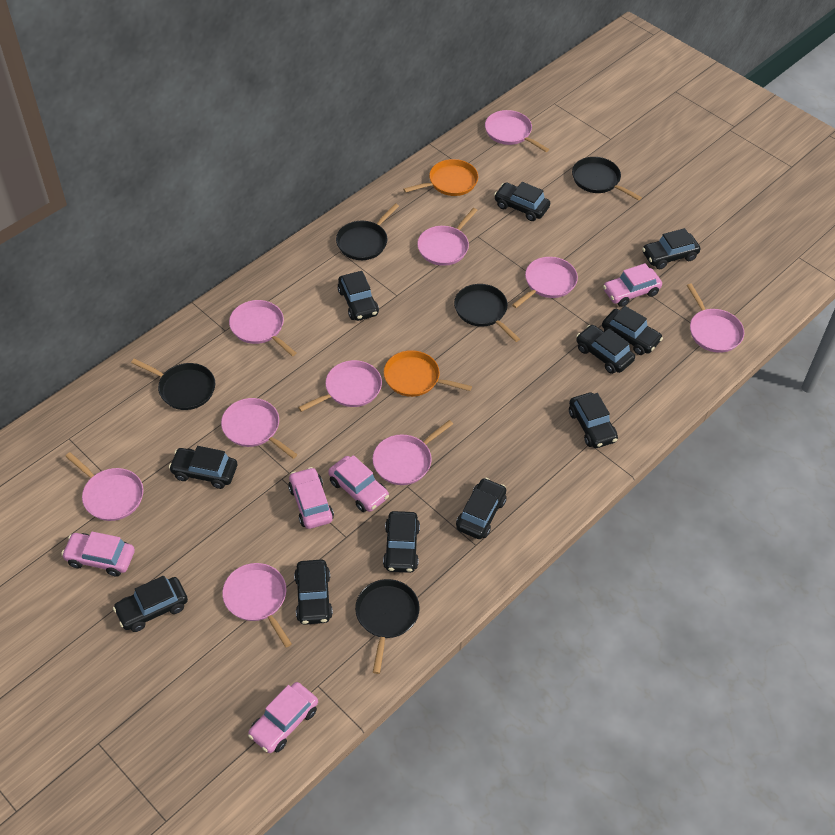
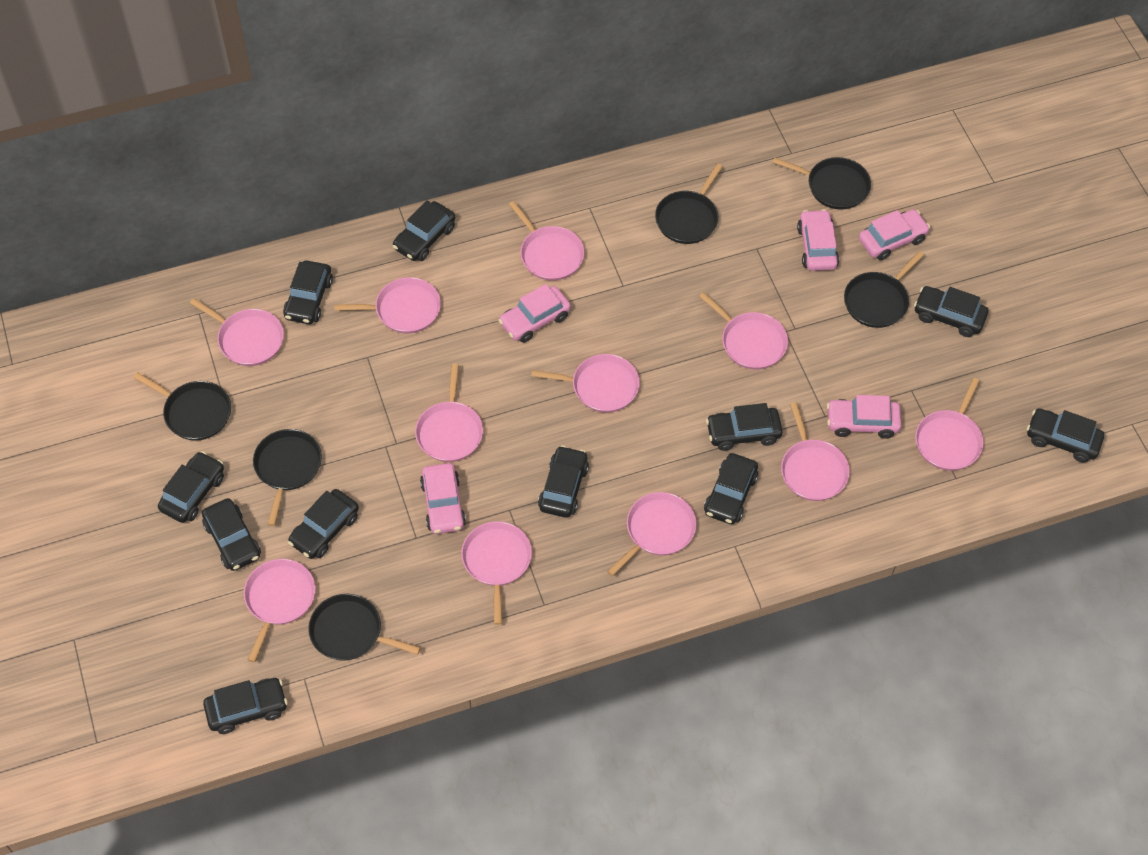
black pan: [131,359,215,410] [336,203,399,260] [355,579,420,674] [454,284,520,342] [572,157,642,201] = 5 -> [133,372,231,441] [253,429,322,526] [308,594,421,661] [655,163,723,244] [772,157,871,210] [844,251,924,328] = 6
orange pan: [384,350,472,397] [403,159,478,196] = 2 -> none = 0
pink pan: [65,452,143,521] [221,398,297,459] [222,563,292,647] [229,300,296,356] [298,360,382,412] [373,420,453,485] [417,208,478,266] [485,110,549,152] [512,257,578,308] [687,283,744,353] = 10 -> [190,298,284,366] [244,559,315,662] [334,277,441,333] [415,364,483,462] [461,521,532,625] [509,201,584,281] [531,354,640,412] [607,492,697,576] [699,292,788,369] [781,402,850,501] [915,378,984,471] = 11

